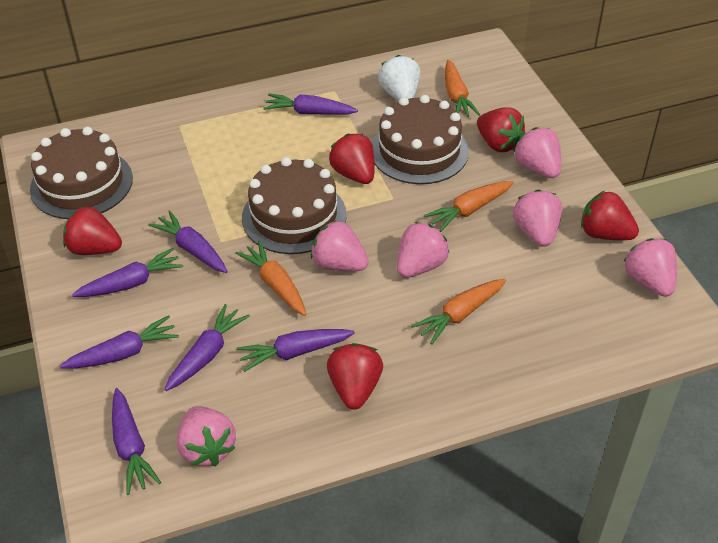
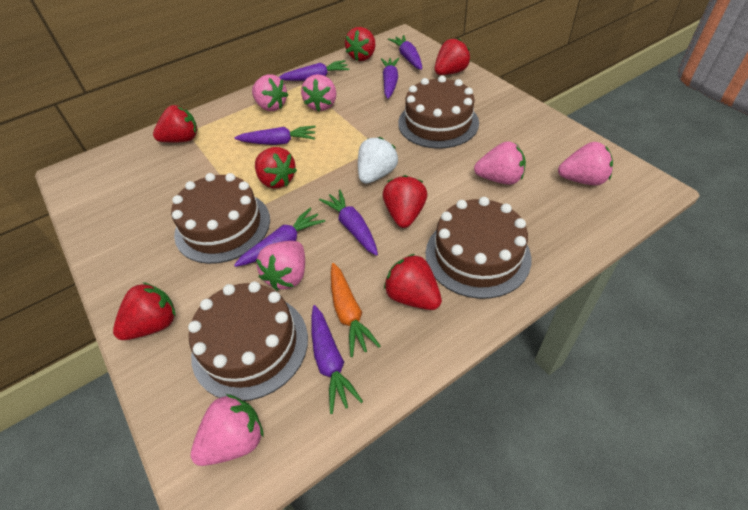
brown cake: [30,127,133,219] [242,157,347,254] [372,95,469,184] = 3 -> [171,173,270,264] [188,282,308,401] [398,76,479,149] [426,197,531,299] = 4
orange carrot: [235,240,306,316] [411,279,506,345] [424,181,514,232] [445,60,480,117] = 4 -> [331,263,381,357] = 1
red strawberry: [63,206,122,255] [327,343,383,410] [329,134,375,184] [477,107,525,152] [581,191,639,240] = 5 -> [113,282,176,340] [153,105,198,143] [255,147,297,189] [345,27,376,61] [383,175,427,228] [384,254,442,310] [435,38,470,75] = 7

